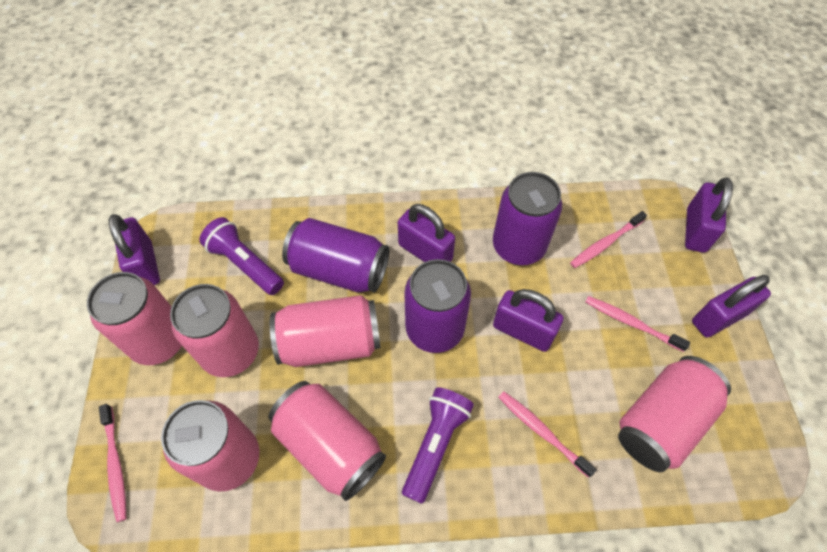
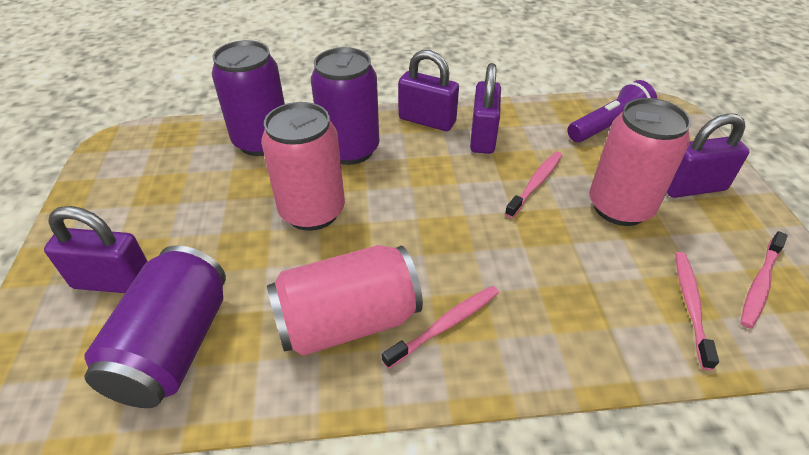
pink can: [87,272,182,365] [161,400,259,492] [170,284,259,377] [268,381,386,501] [270,295,381,367] [618,356,731,472] = 6 -> [261,102,345,231] [267,245,423,356] [589,98,691,226] = 3
purple flashlight: [199,217,284,295] [402,387,474,504] = 2 -> [567,80,657,142] = 1
purple padlock: [109,214,160,285] [398,204,455,262] [493,289,564,352] [685,177,733,253] [692,275,771,338] = 5 -> [44,206,148,293] [398,50,459,131] [470,63,501,154] [667,113,750,198] = 4

